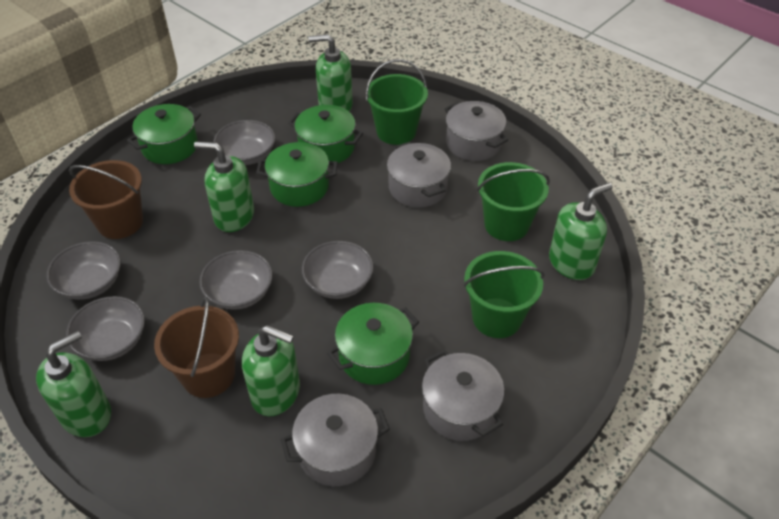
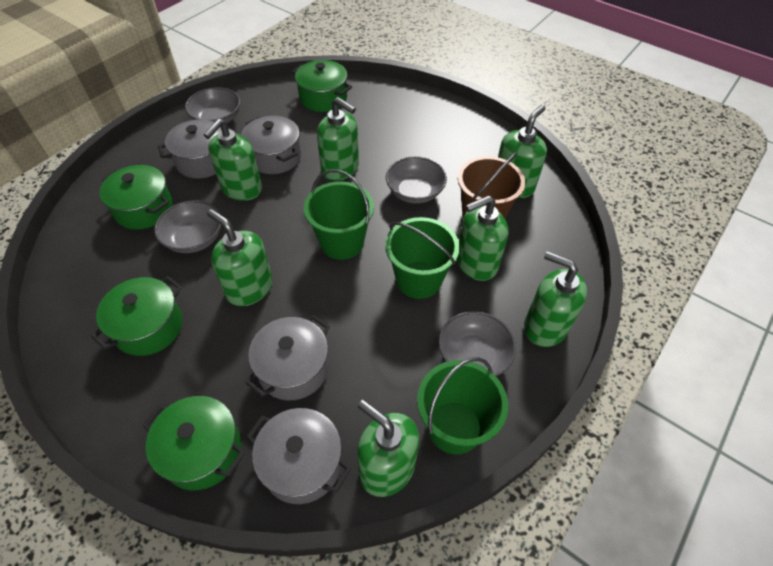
brown bucket: [69,160,143,239] [154,297,239,398] = 2 -> [458,152,525,218] = 1
green soap dispenser: [36,331,111,437] [194,142,254,232] [242,325,300,416] [308,34,353,112] [549,183,613,280] = 5 -> [204,119,262,201] [207,209,273,306] [317,97,359,181] [357,400,419,497] [457,195,509,281] [498,105,547,198] [524,251,587,347] = 7
grey bowl: [46,241,121,300] [66,296,145,361] [199,250,273,310] [213,120,275,165] [302,241,374,299] = 5 -> [154,200,221,253] [185,87,241,123] [386,156,447,204] [439,311,516,377] = 4

